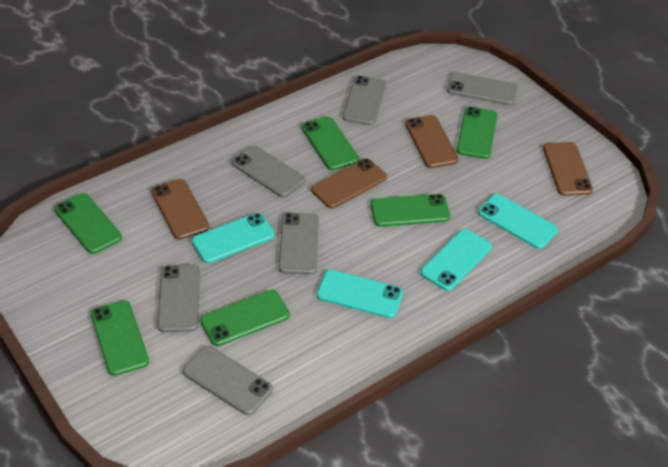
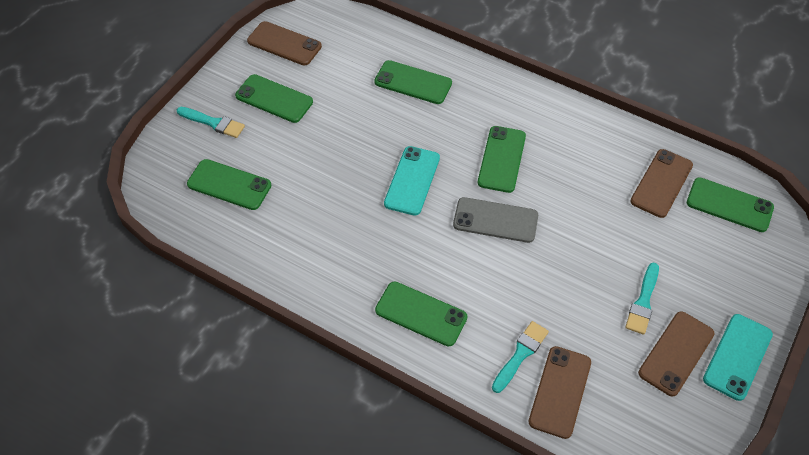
grey phone: [157,265,200,332] [183,346,273,415] [232,146,305,198] [279,213,319,275] [343,76,386,125] [447,72,518,105] = 6 -> [453,197,538,243] = 1
turquoise brush: none = 0 -> [177,107,245,138] [492,321,549,393] [625,262,659,335] = 3
turquoise phone: [191,213,275,263] [316,270,403,318] [420,229,492,291] [478,194,558,249] = 4 -> [384,146,440,216] [703,314,773,401] = 2

